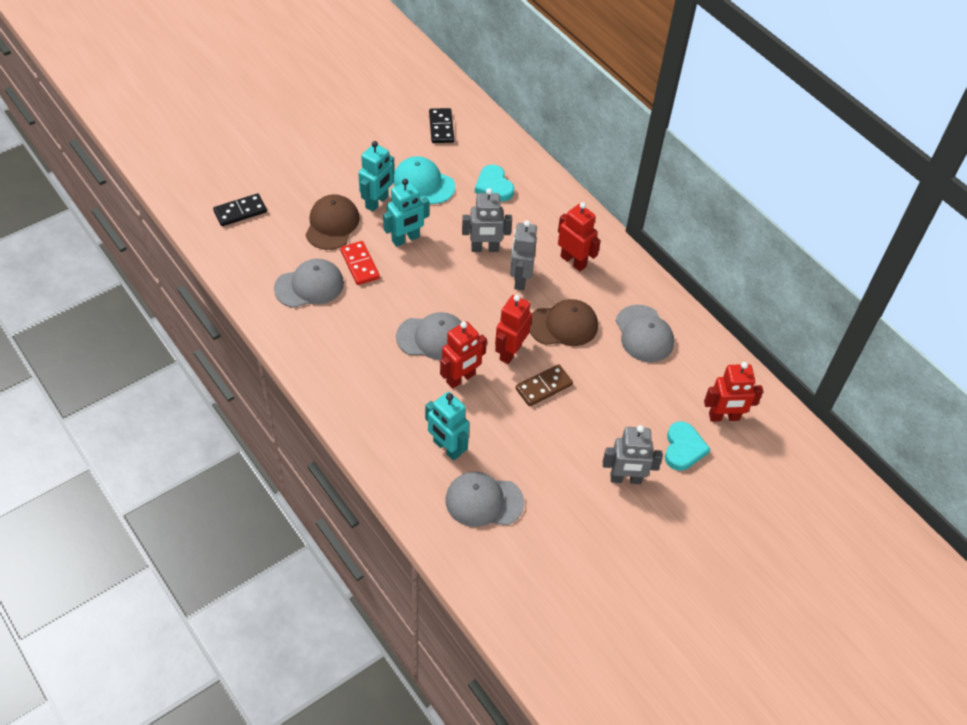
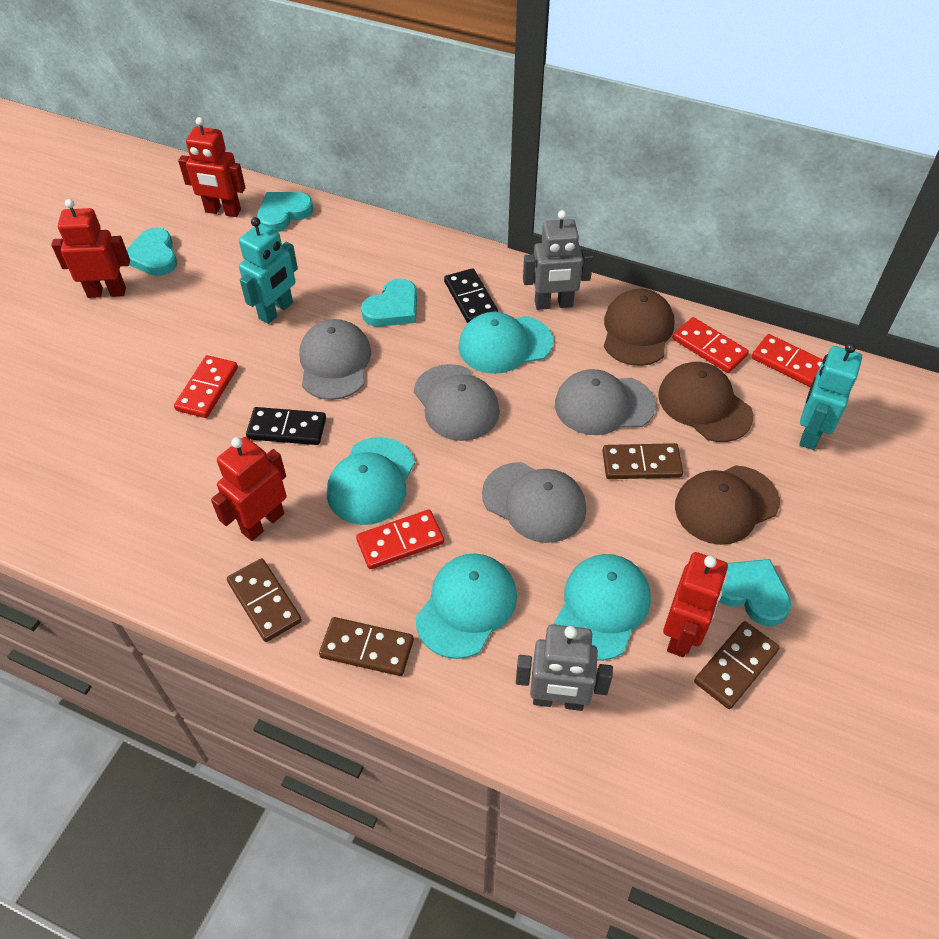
brown cap: [306,194,360,250] [530,299,598,346] = 2 -> [604,289,674,366] [658,362,753,442] [675,465,780,545] = 3
brown domino: [516,364,573,407] = 1 -> [227,558,302,642] [319,617,414,676] [602,443,683,479] [694,621,780,709] = 4
grey robot: [462,188,512,252] [510,220,537,291] [603,425,663,484] = 3 -> [516,624,613,711] [523,210,594,310] = 2
red domino: [340,241,380,285] = 1 -> [174,355,238,418] [356,510,444,569] [673,317,749,373] [752,334,823,387] = 4
turquoise cap: [393,156,455,204] = 1 -> [327,437,415,525] [416,553,517,659] [458,312,553,374] [554,554,651,661] = 4
turquoise heart: [475,165,514,201] [665,421,710,471] = 2 -> [127,228,177,276] [257,192,313,232] [361,278,417,327] [719,559,791,626] = 4
turquoise robot: [358,141,395,212] [383,179,429,247] [425,392,469,461] = 3 -> [239,217,298,324] [799,343,862,450] = 2

